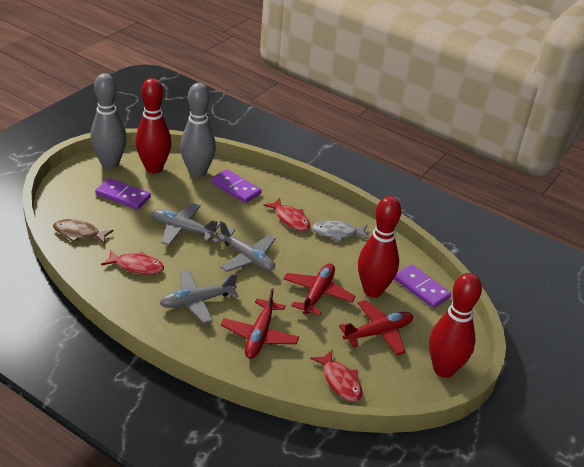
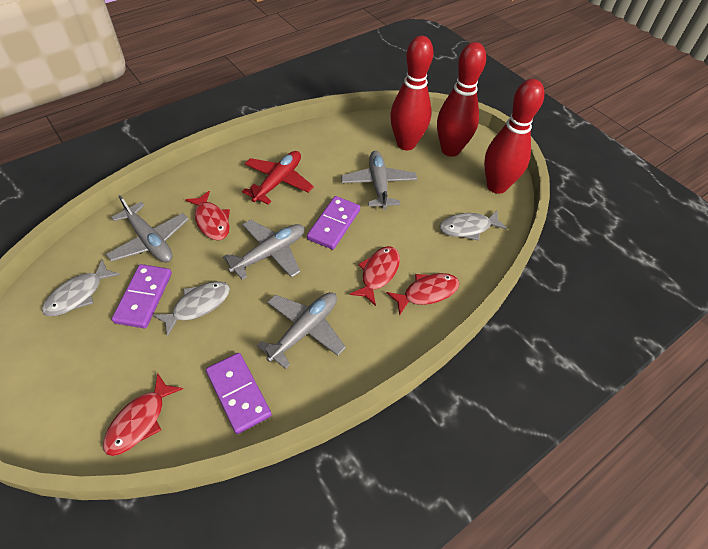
brown fish: [53,219,114,244] = 1 -> none = 0
grey bowling pin: [90,73,127,169] [180,83,216,178] = 2 -> none = 0
grey fish: [312,221,369,242] = 1 -> [42,259,120,316] [153,281,230,337] [440,211,508,241] = 3
grey plane: [151,203,220,245] [160,270,239,324] [212,221,276,272] = 3 -> [106,195,189,263] [223,220,304,280] [257,292,346,369] [341,151,417,210] = 4
red fish: [101,250,164,275] [263,198,310,231] [310,350,362,402] = 3 -> [103,373,183,456] [185,191,230,240] [350,246,400,306] [387,273,460,316] = 4
red plane: [221,288,299,359] [283,263,356,316] [339,300,413,355] = 3 -> [242,151,314,204] = 1

